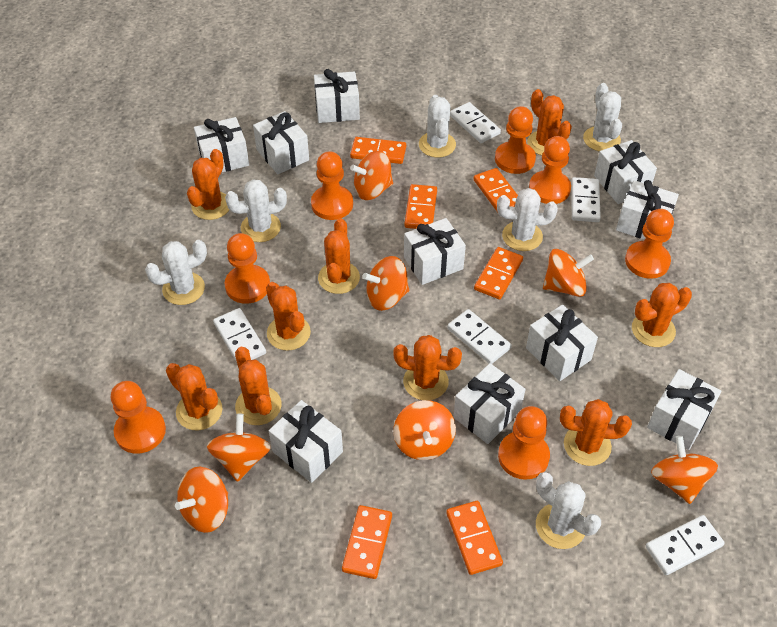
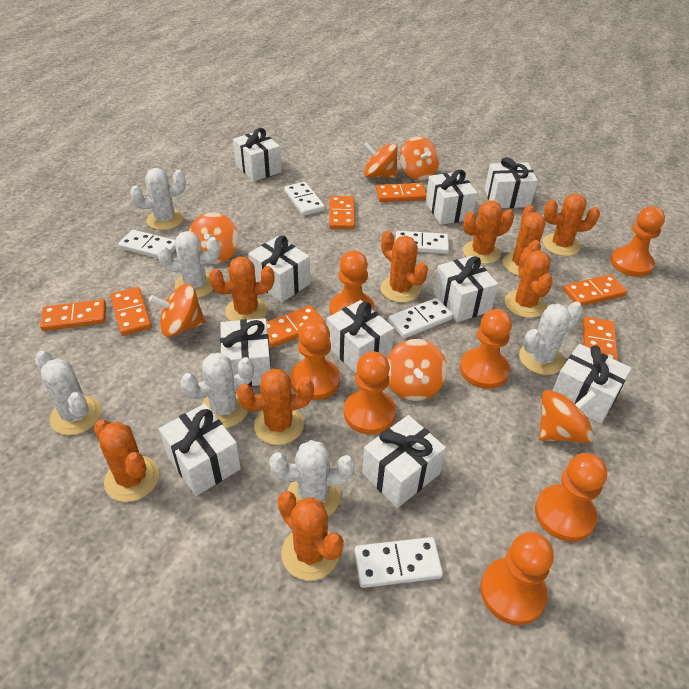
orange domino: [342,505,392,579] [350,137,406,164] [404,184,437,229] [446,501,503,575] [473,168,518,211] [474,247,523,299] = 6 -> [40,299,106,331] [110,287,152,336] [267,305,325,348] [329,196,355,229] [376,183,427,202] [563,275,627,306] [583,317,618,361] = 7
orange spinning top: [175,467,228,533] [207,414,271,482] [350,151,393,200] [362,256,409,311] [393,400,456,460] [543,249,594,297] [651,436,718,504] = 7 -> [149,284,206,337] [189,212,239,264] [363,142,398,178] [387,339,447,401] [399,136,439,181] [539,390,597,443] = 6

